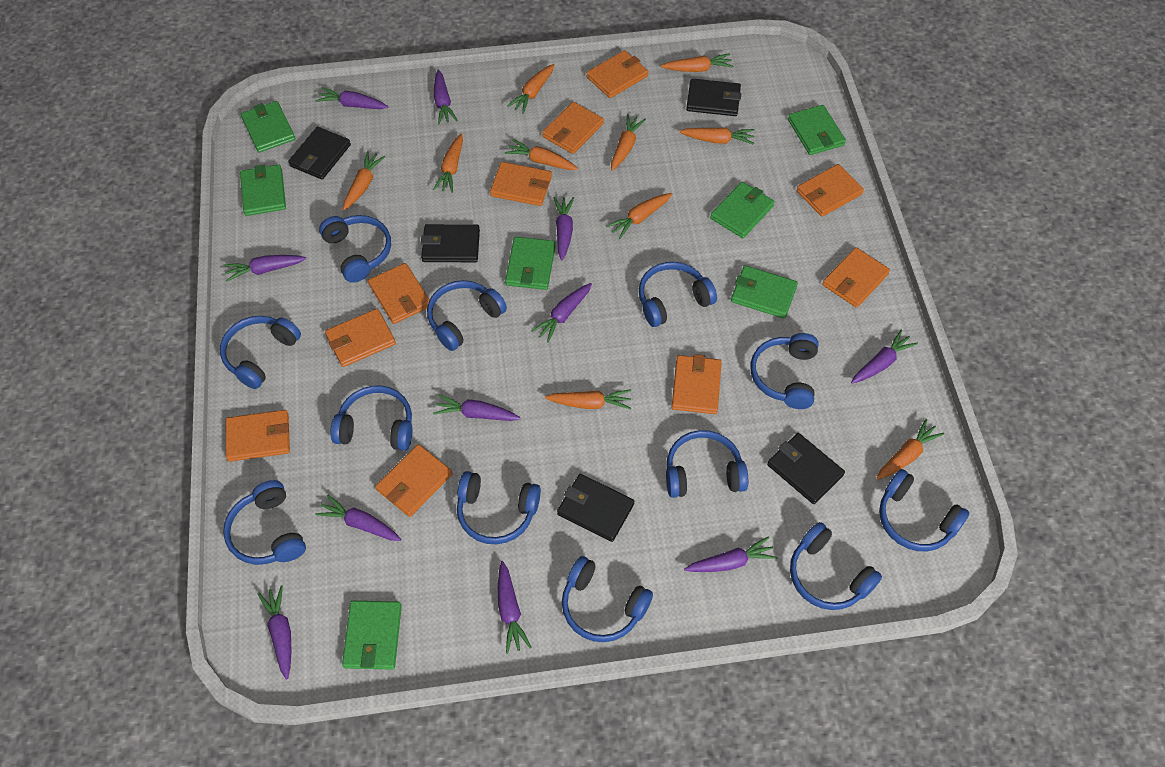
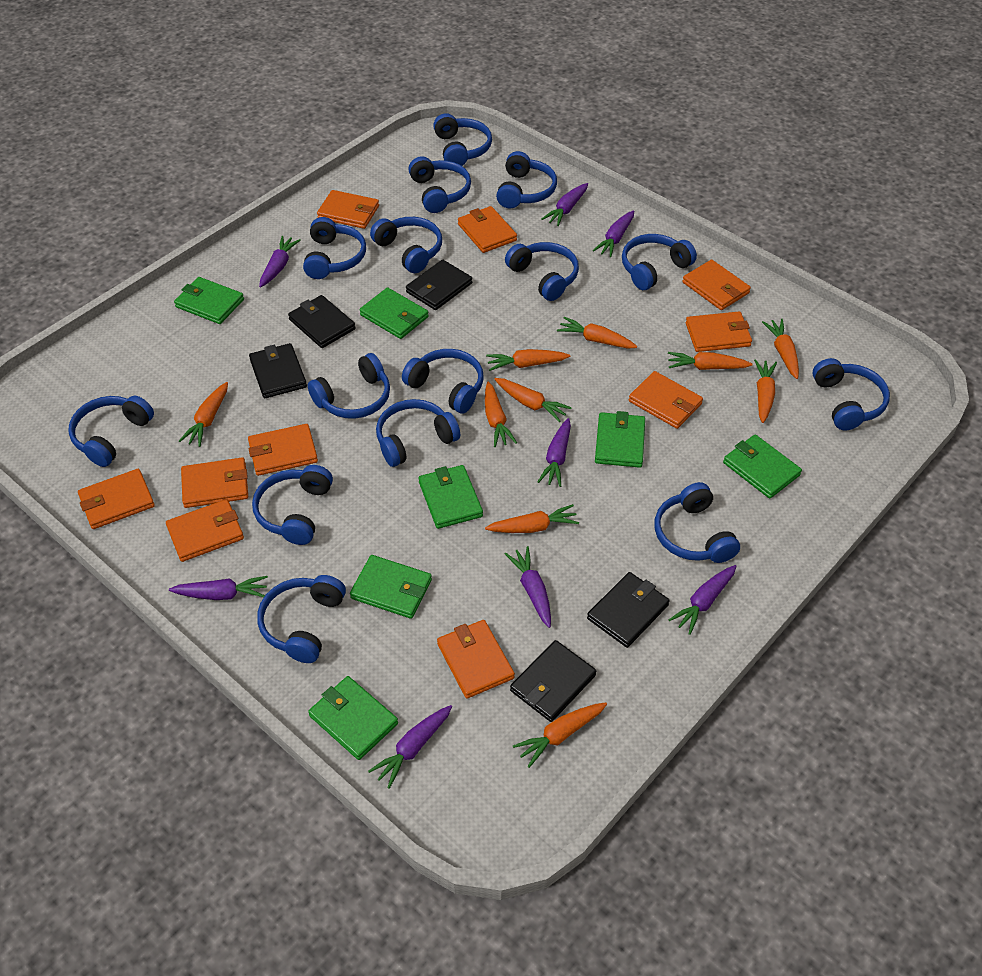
blue headphones: [220,316,301,389] [223,480,306,565] [319,215,391,283] [331,386,412,451] [427,280,507,351] [457,471,541,545] [562,556,653,642] [639,262,717,327] [666,430,748,498] [750,333,819,409] [790,522,882,610] [879,469,969,551] = 12 -> [68,396,154,467] [252,465,333,545] [257,575,346,663] [303,217,366,279] [308,353,390,419] [370,217,442,273] [376,399,460,467] [402,349,484,414] [408,156,471,213] [433,113,492,166] [496,151,557,208] [505,242,579,301] [622,234,697,290] [655,482,740,563] [813,358,890,431] = 15
purple carrot: [224,255,306,282] [258,586,292,680] [315,494,401,541] [316,87,388,109] [433,394,521,421] [434,69,458,124] [498,561,532,654] [531,283,592,343] [554,197,574,261] [684,536,777,572] [851,329,918,384] = 11 -> [169,576,268,600] [259,236,301,288] [368,705,452,789] [505,546,551,628] [538,418,571,487] [542,183,588,226] [592,210,634,257] [669,565,737,635] = 8

